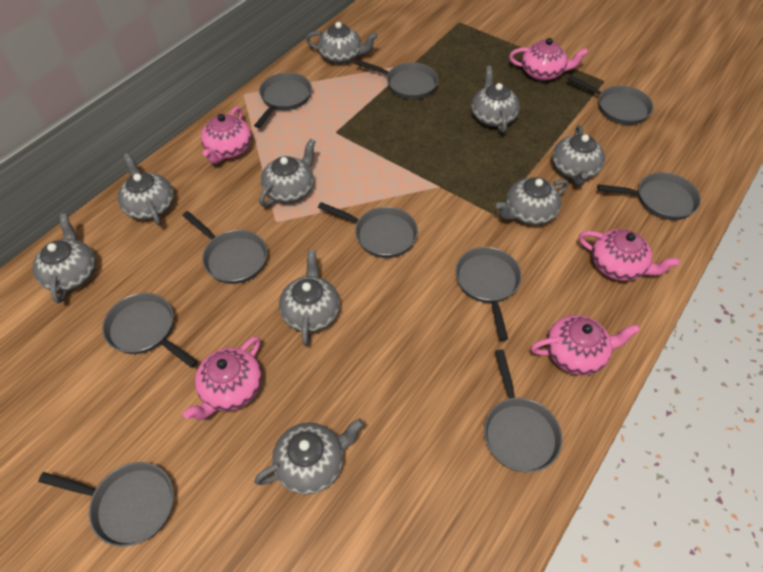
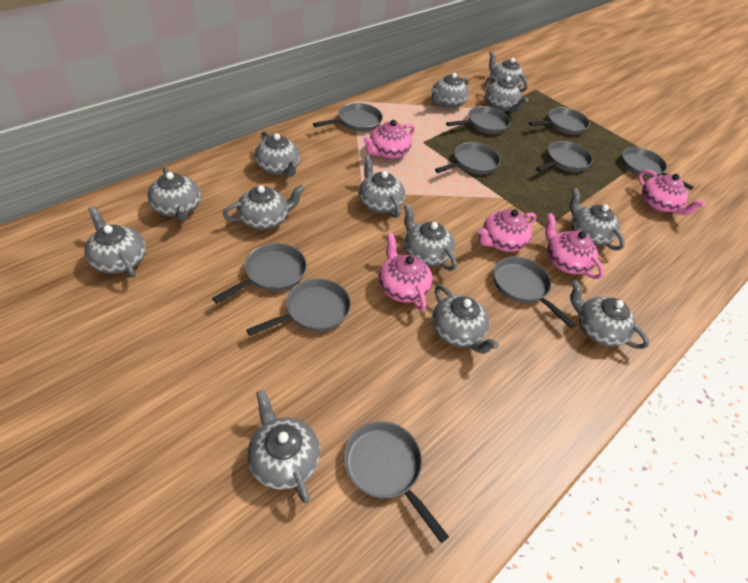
grey teapot: [32,214,96,303] [118,153,174,225] [254,418,364,494] [259,139,316,207] [279,250,340,346] [306,22,378,64] [471,66,520,133] [496,177,568,225] [552,125,605,186] = 9 -> [85,206,146,278] [147,167,201,221] [223,185,305,230] [247,390,320,504] [255,131,300,177] [359,156,405,218] [404,204,457,271] [431,73,469,109] [432,285,499,354] [485,76,529,112] [489,51,528,92] [570,188,625,250] [571,280,649,349] = 13

